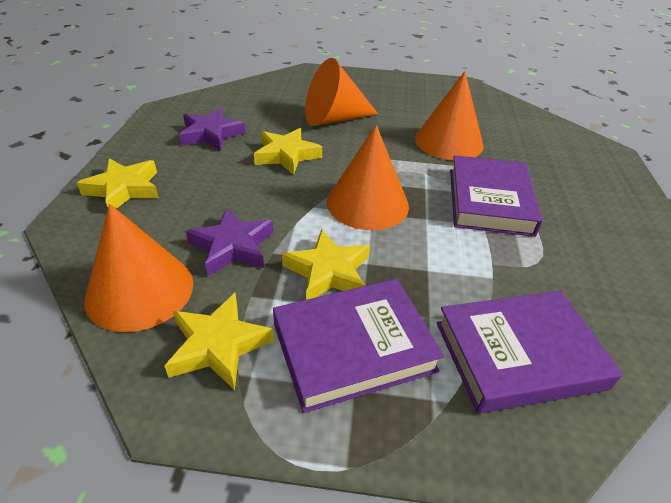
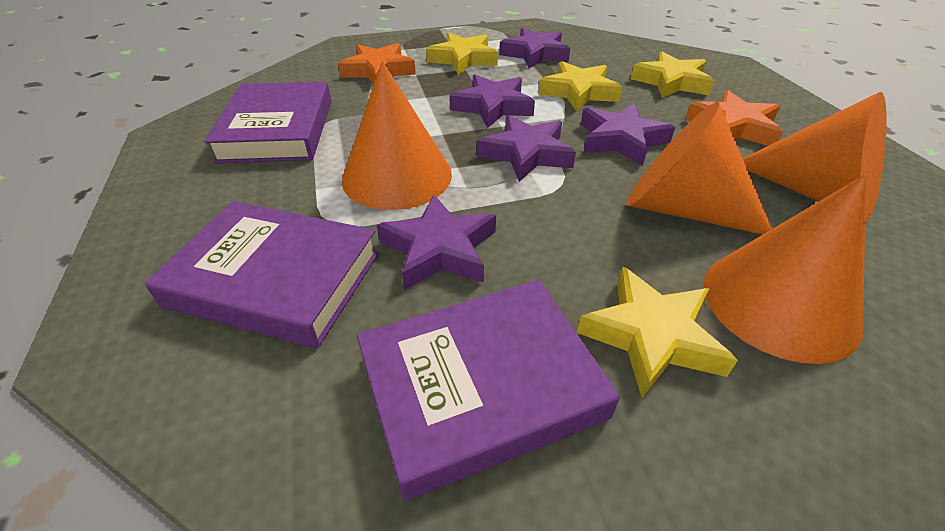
orange star: none = 0 -> [338,43,416,84] [685,90,783,146] = 2
purple star: [179,108,245,151] [186,207,273,276] = 2 -> [377,195,496,290] [449,74,535,128] [477,115,576,182] [499,28,570,69] [581,103,675,166] = 5

